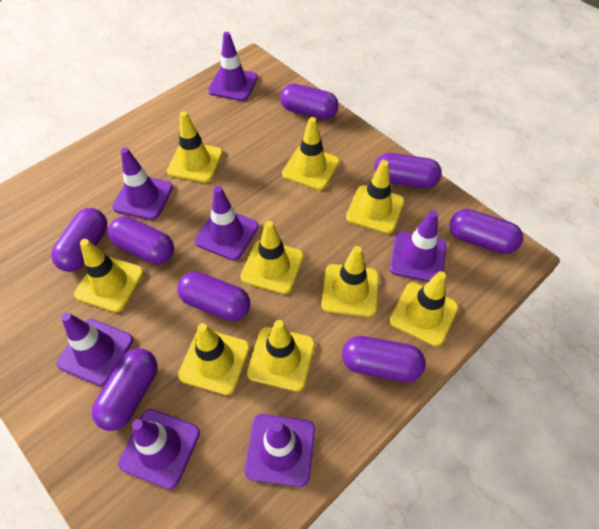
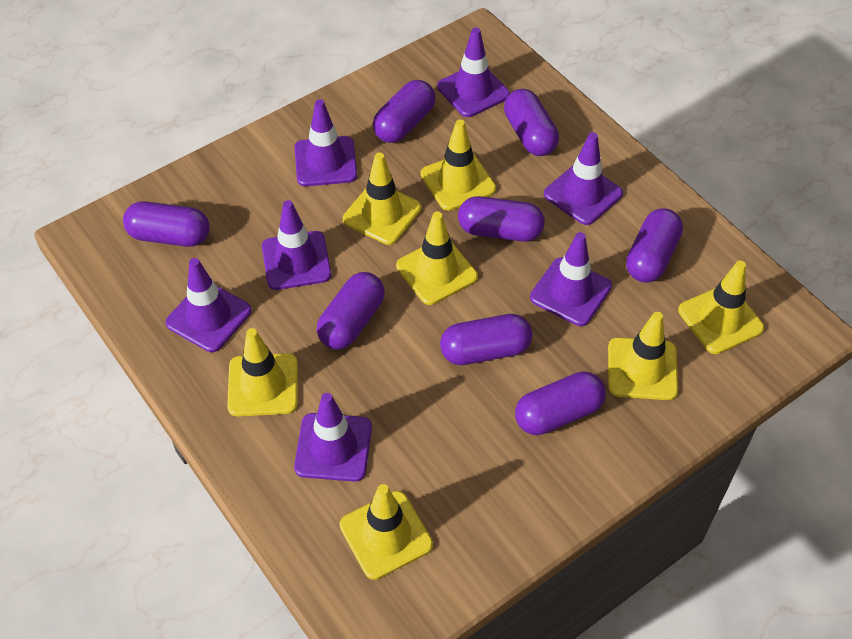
yellow traffic cone: [74,239,144,312] [167,111,223,183] [178,323,250,395] [240,221,304,294] [247,320,315,392] [282,117,339,191] [321,246,379,317] [346,160,404,234] [389,271,458,347] = 9 -> [227,328,298,417] [340,484,433,580] [343,152,421,245] [396,211,478,305] [421,120,496,211] [608,312,678,400] [678,261,764,354] = 7

